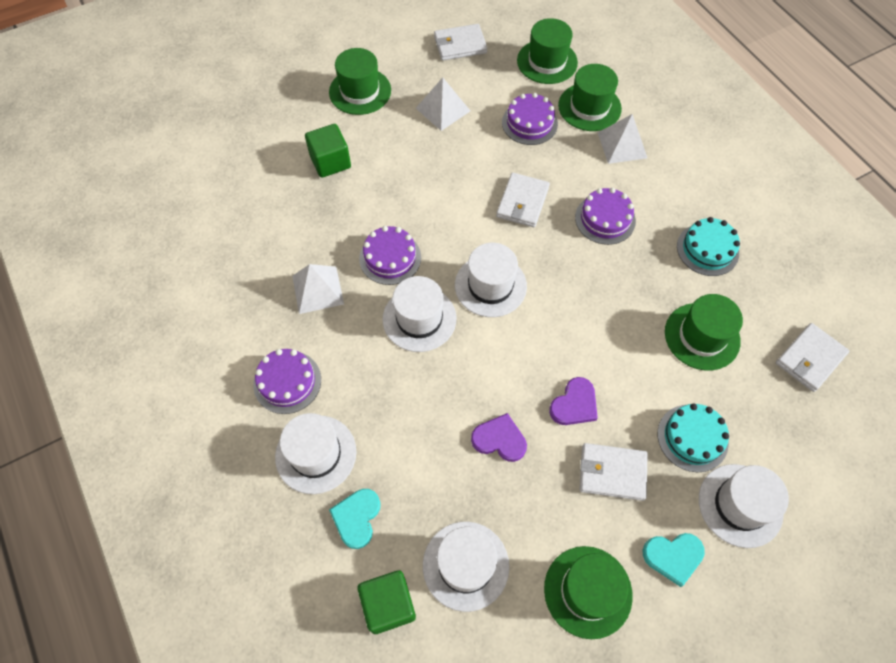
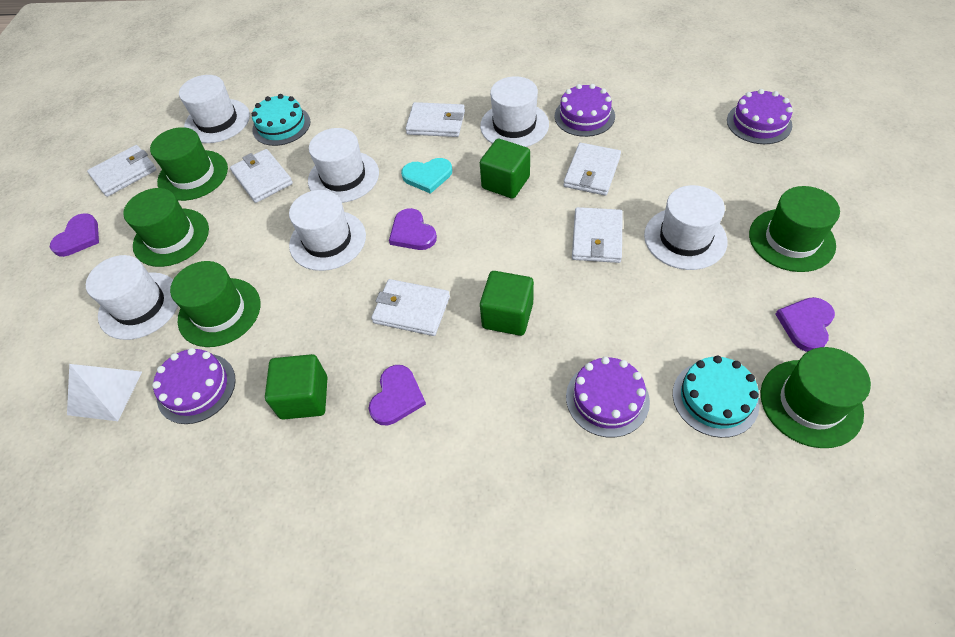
green cube: [305,124,351,178] [358,570,416,634] = 2 -> [265,354,328,420] [480,139,530,199] [480,271,534,336] = 3
purple heart: [471,413,527,462] [549,377,598,425] = 2 -> [50,213,99,257] [369,365,426,425] [389,208,437,250] [775,297,835,352] = 4
turquoise heart: [329,489,381,549] [643,533,705,587] = 2 -> [401,158,452,194] = 1
white hat: [275,413,356,494] [382,276,456,352] [423,522,509,612] [455,243,527,317] [699,464,789,548] = 5 -> [86,255,178,340] [179,75,250,143] [289,190,366,271] [308,128,379,203] [480,76,549,147] [644,185,727,270] = 6
white pyramid: [292,264,344,314] [416,78,470,131] [598,114,647,164] = 3 -> [67,364,142,421] = 1
white wallet: [434,24,487,61] [496,173,550,227] [580,443,647,501] [776,323,849,392] = 4 -> [87,145,157,197] [230,149,293,203] [371,279,450,336] [405,102,465,137] [563,143,621,196] [572,207,623,263] = 6

